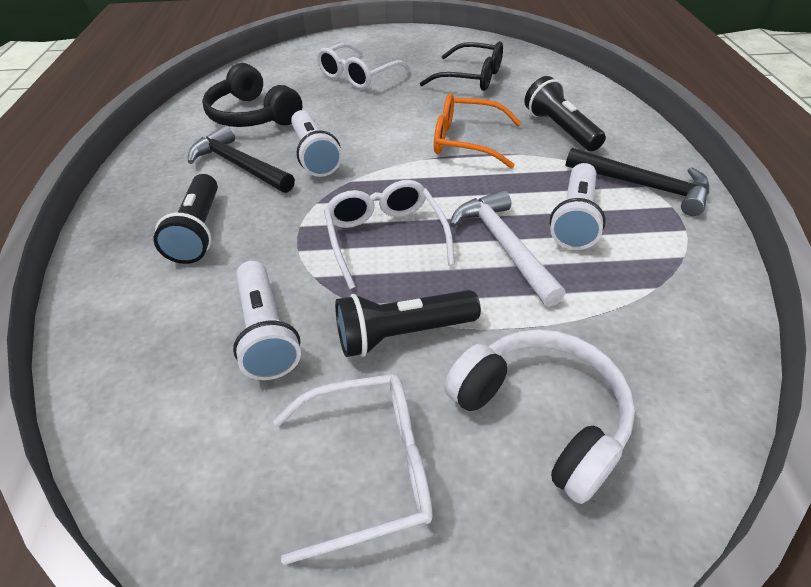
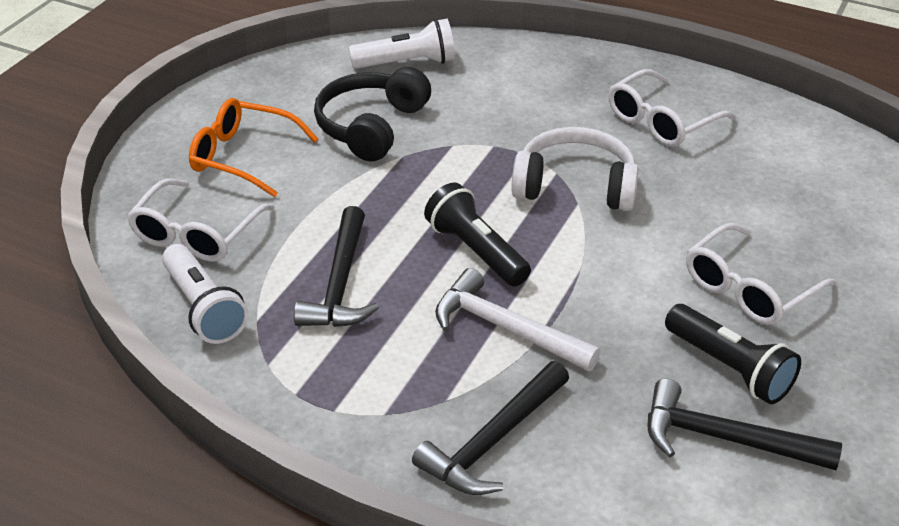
black flashlight: [154,174,218,264] [335,290,481,357] [524,76,606,151] = 3 -> [424,183,531,286] [665,304,801,404] = 2
black glasses: [420,41,503,91] = 1 -> none = 0
black hammer: [188,125,295,193] [565,148,709,216] = 2 -> [294,206,379,327] [412,361,569,495] [648,378,842,470] = 3
white flashlight: [233,261,301,380] [291,110,342,177] [550,163,606,250] = 3 -> [162,244,248,344] [349,19,455,69] = 2

